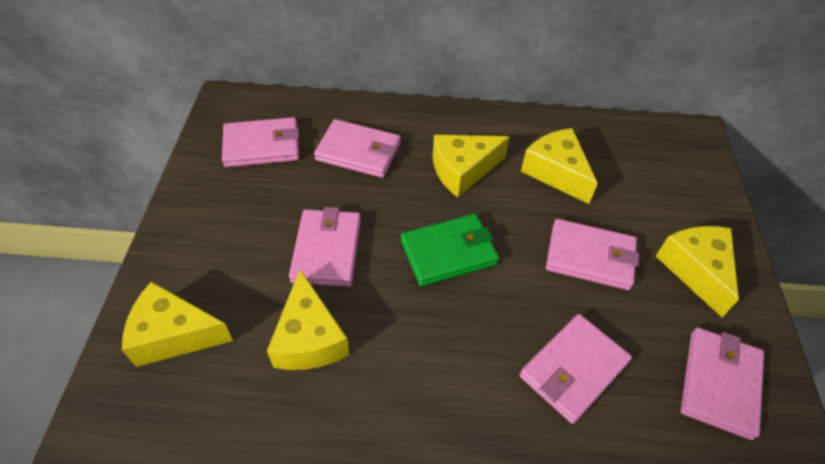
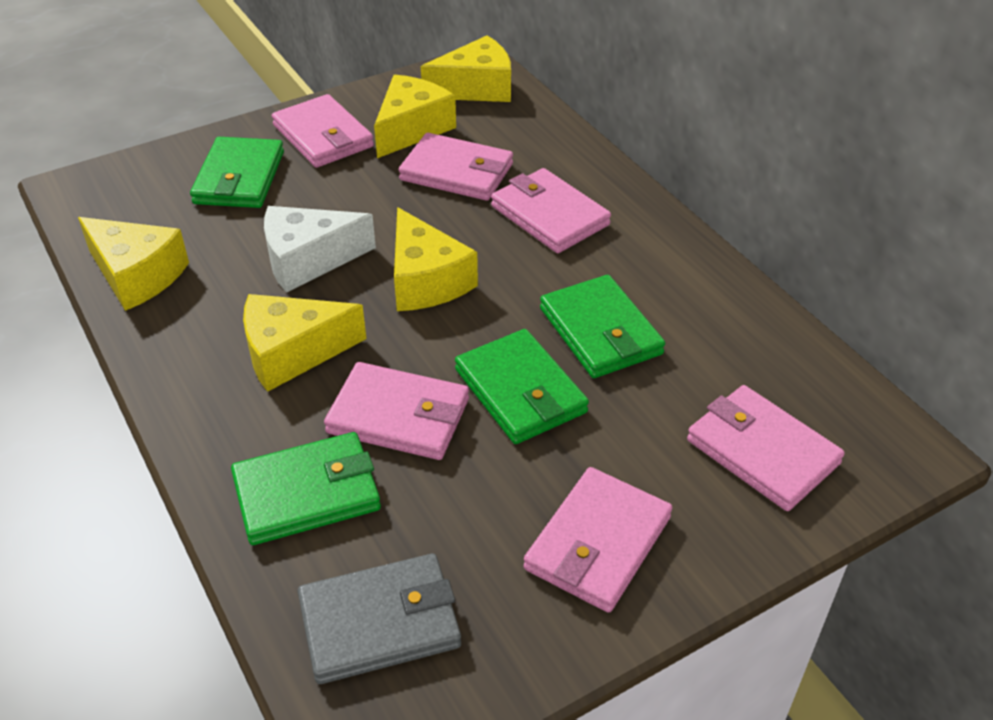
green wallet: [401,214,499,286] = 1 -> [190,137,284,208] [231,432,381,545] [455,329,589,444] [540,275,665,378] = 4
grey wallet: none = 0 -> [298,554,461,684] = 1
white cheese: none = 0 -> [264,206,376,293] = 1

